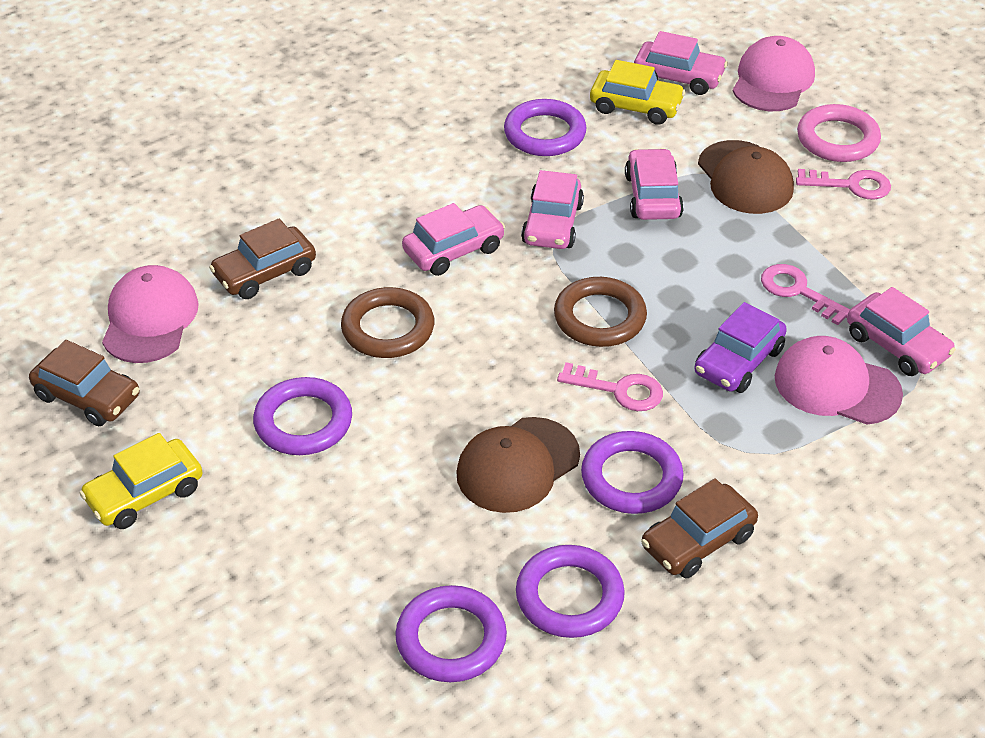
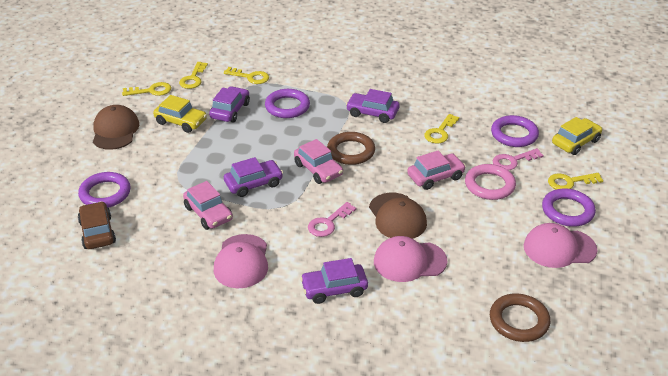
brown car: [29,340,140,426] [209,219,316,299] [641,479,758,578] = 3 -> [78,201,116,249] = 1
pink car: [402,203,505,276] [521,170,584,249] [625,148,684,220] [634,31,728,95] [847,287,956,376] = 5 -> [183,181,233,230] [294,139,343,184] [407,151,466,190] = 3
pink key: [557,362,663,411] [761,264,850,325] [796,169,891,200] = 3 -> [308,202,356,237] [492,148,544,170] = 2
purple car: [695,302,787,393] = 1 -> [209,86,250,122] [224,157,283,197] [300,258,368,304] [346,89,400,123] = 4
purple ring: [253,377,352,455] [395,585,507,682] [504,99,586,156] [516,545,625,638] [581,431,684,514] = 5 -> [78,172,131,208] [265,89,310,118] [491,115,539,147] [542,188,596,227] = 4
yellow key: none = 0 -> [122,82,171,96] [179,62,208,89] [223,67,269,84] [424,114,459,143] [548,173,603,189] = 5

